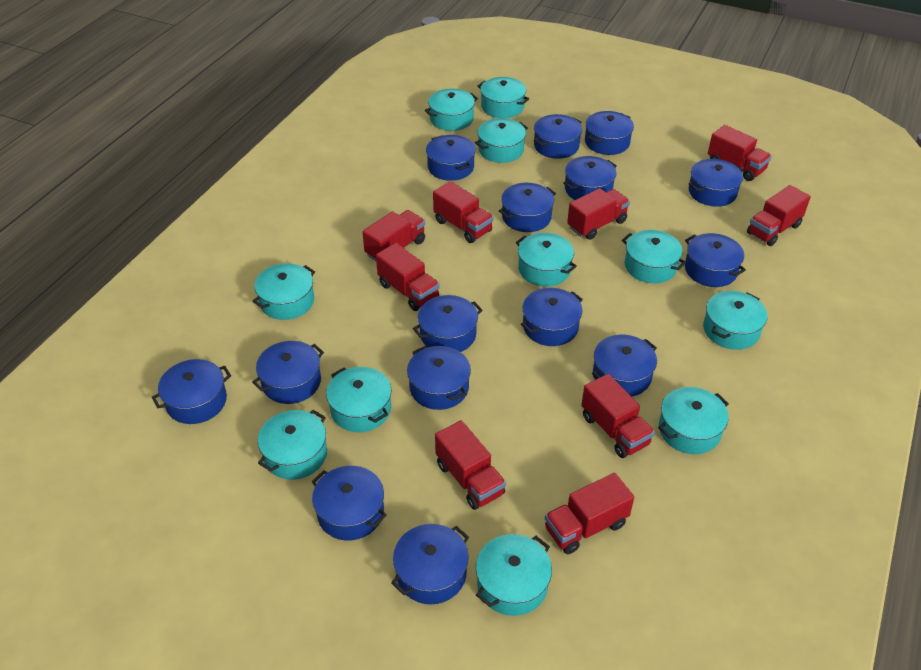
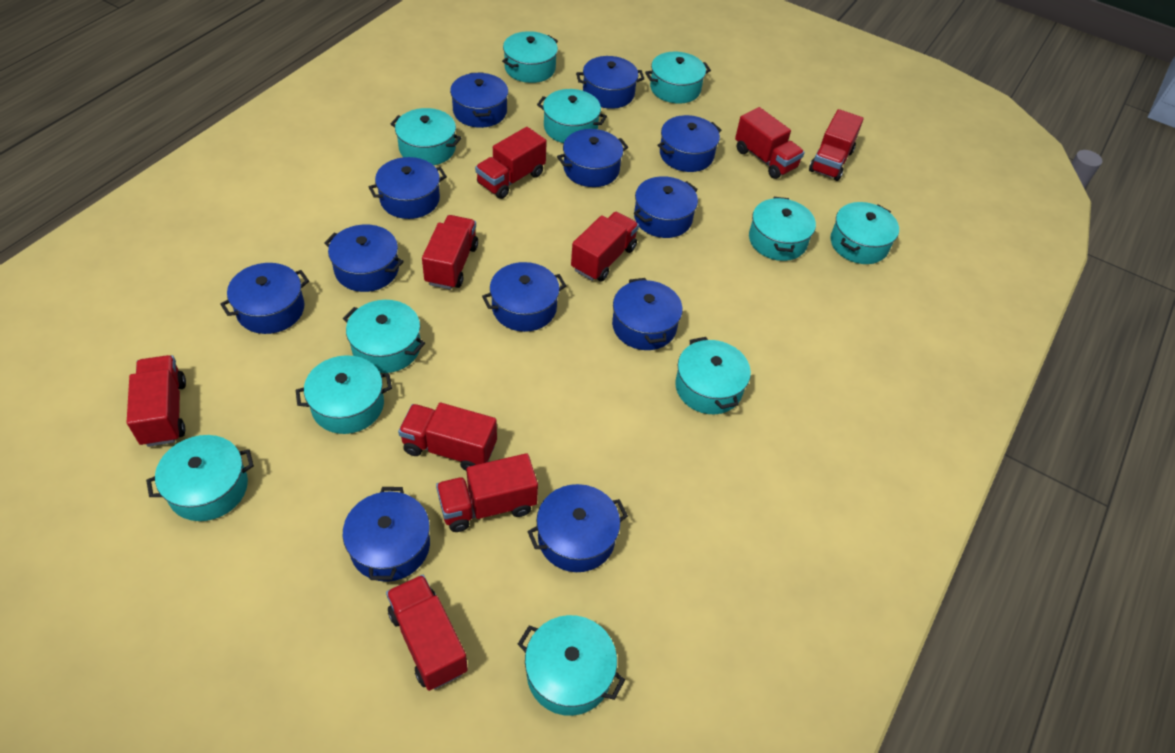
blue pot: [152,359,231,424] [252,341,324,404] [312,466,387,541] [391,524,469,605] [407,346,471,410] [413,295,483,352] [426,135,476,181] [499,183,556,232] [521,288,583,346] [534,114,582,159] [563,156,617,200] [585,111,634,155] [592,335,657,397] [685,233,746,287] [689,159,743,207] = 15 -> [220,263,309,334] [324,224,404,292] [343,487,430,582] [369,157,447,219] [450,72,508,128] [482,262,566,332] [527,484,628,572] [557,129,628,187] [576,56,644,109] [612,278,683,350] [634,176,698,238] [658,115,721,172] = 12

